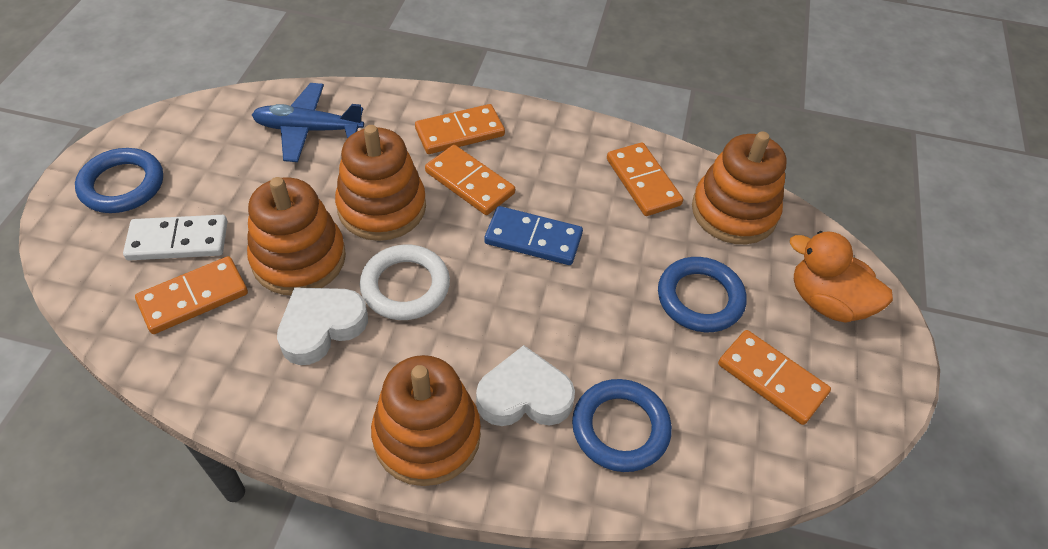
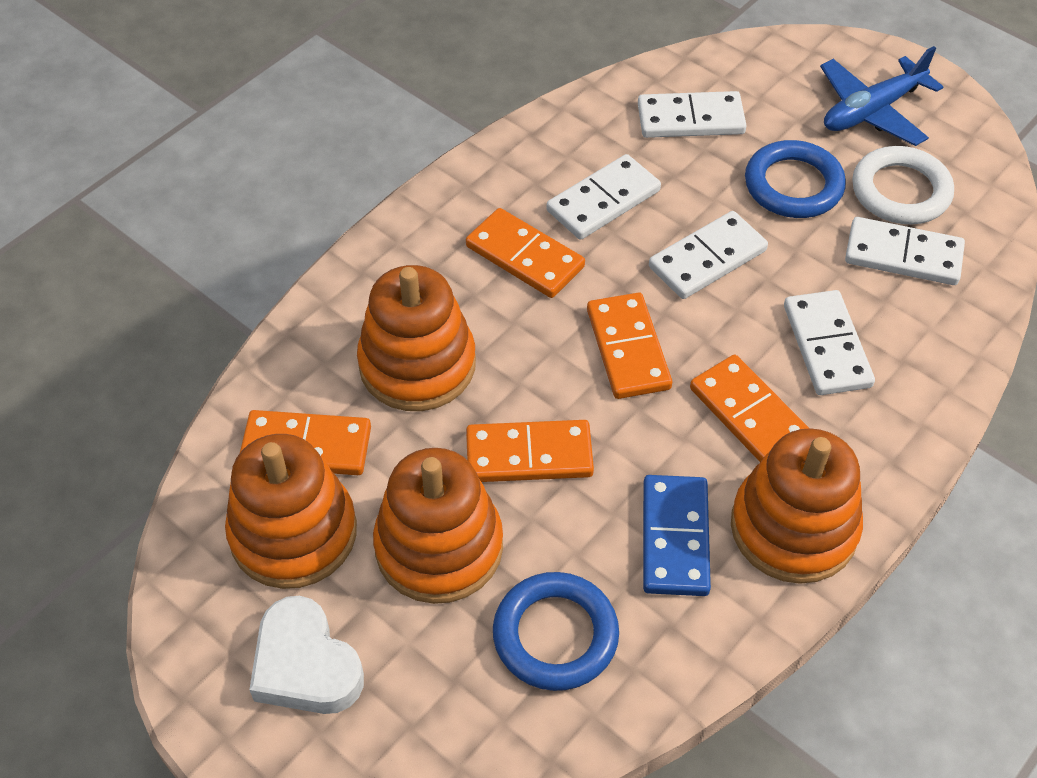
blue ring: [75,148,163,213] [572,379,672,472] [658,257,747,332] = 3 -> [493,572,619,691] [745,140,846,218] = 2
orange duck: [790,231,893,323] = 1 -> none = 0
white domino: [123,215,228,261] = 1 -> [547,154,661,240] [638,91,747,138] [649,211,768,299] [784,290,875,395] [845,217,965,285] = 5
white heart: [277,287,368,365] [476,345,575,426] = 2 -> [249,596,364,714] = 1

